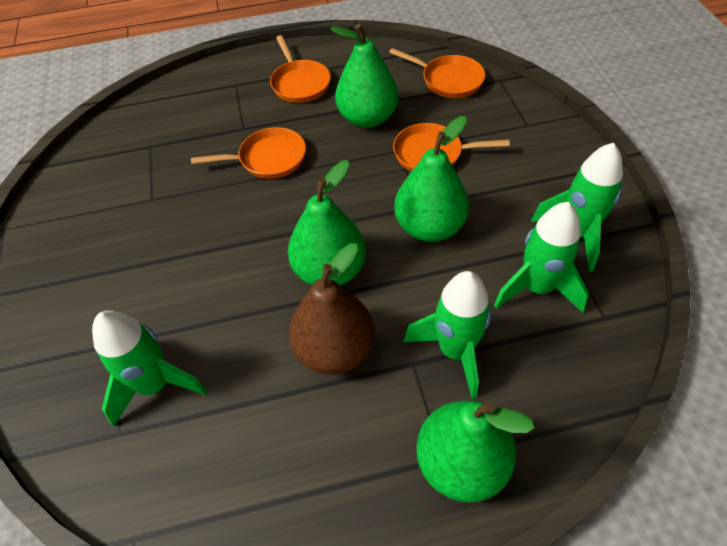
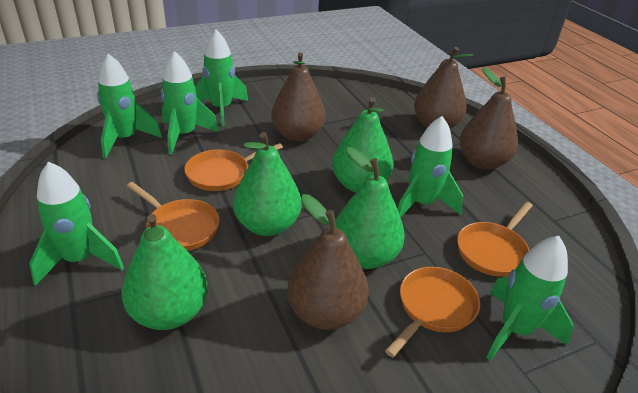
brown pear: [289,243,375,375] = 1 -> [271,52,326,142] [288,194,369,330] [414,47,474,129] [459,67,518,170] = 4
green rocket: [92,311,207,427] [403,271,492,399] [494,202,589,313] [531,143,623,271] = 4 -> [29,161,124,286] [97,54,162,159] [161,51,219,155] [195,30,248,126] [398,116,463,218] [486,236,573,361] = 6

